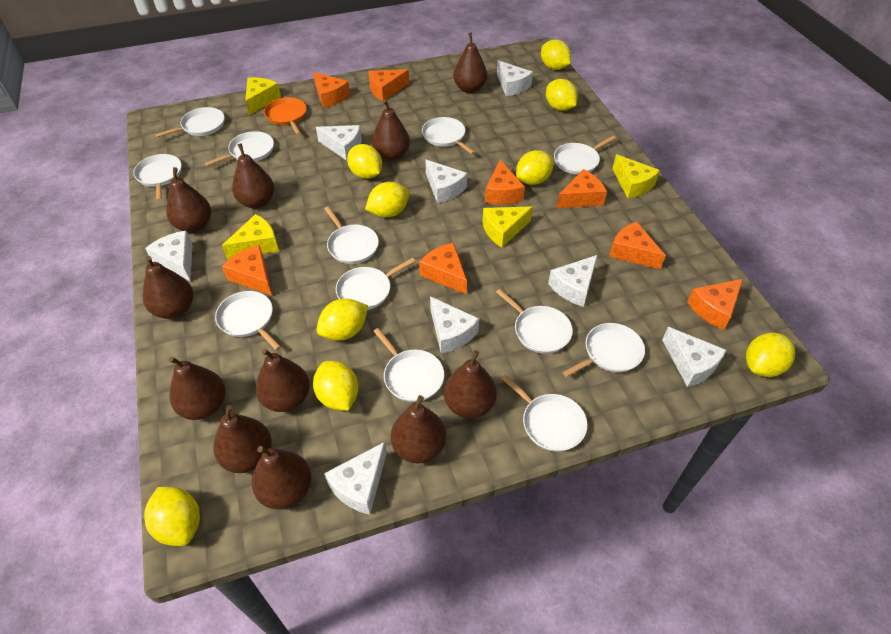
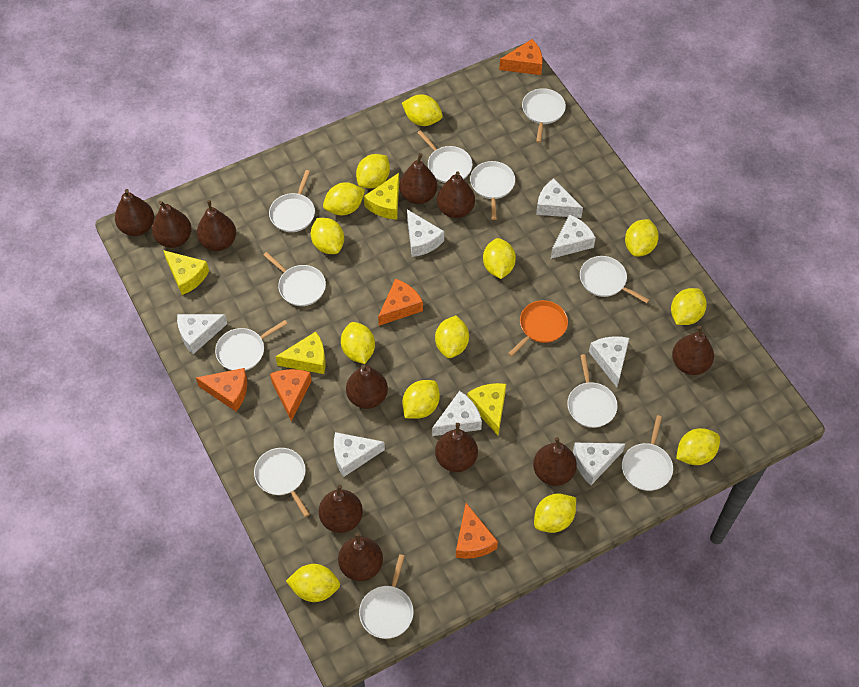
orange cheese: [222,245,272,296] [313,72,350,108] [368,69,409,101] [419,243,467,294] [485,160,525,205] [557,169,607,208] [609,221,666,269] [687,279,743,330] = 8 -> [196,368,247,411] [270,369,312,421] [378,279,423,326] [456,503,498,559] [499,39,543,75] = 5
white pan: [133,154,182,201] [155,107,225,137] [205,131,274,166] [215,291,281,350] [324,206,379,264] [336,258,415,310] [373,328,444,402] [422,117,475,154] [496,289,573,354] [501,374,588,452] [554,136,616,175] [563,323,645,377] = 12 -> [215,320,288,371] [254,448,310,517] [263,252,326,306] [269,170,315,232] [359,554,413,639] [417,130,473,183] [470,161,515,220] [522,88,566,143] [567,354,618,428] [580,256,649,303] [622,415,673,491] = 11
yellow lemon: [144,487,200,546] [313,361,358,411] [316,299,368,341] [347,144,382,179] [365,182,409,218] [516,150,553,185] [541,40,571,70] [546,79,578,111] [746,333,795,377] = 9 -> [286,564,340,602] [311,218,344,254] [323,182,365,215] [341,322,375,364] [356,154,390,188] [402,94,443,126] [402,380,440,419] [435,315,469,358] [483,238,516,279] [534,494,576,533] [625,219,659,257] [671,288,707,325] [676,428,720,465] = 13

